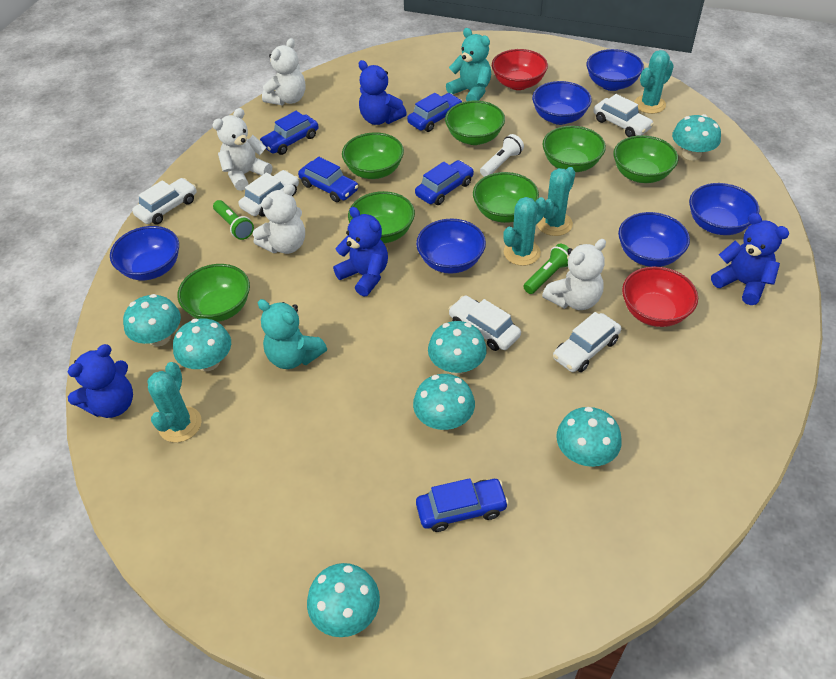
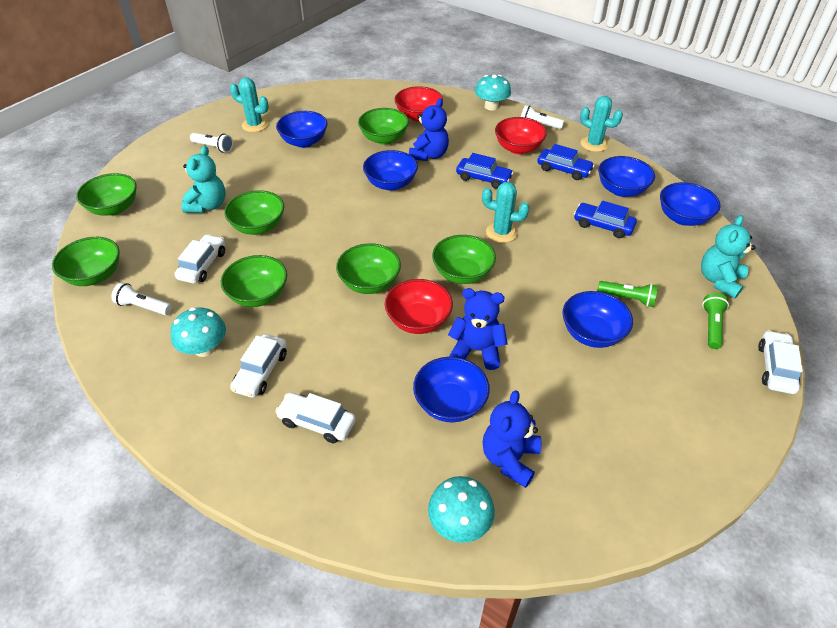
blue car: [260,111,319,155] [298,157,359,202] [407,93,463,132] [415,160,474,205] [416,478,509,532] = 5 -> [456,153,514,189] [537,144,595,180] [574,201,637,238] = 3
blue teddy bear: [67,344,133,418] [333,207,388,297] [359,60,407,125] [711,213,789,305] = 4 -> [409,98,449,161] [448,288,508,370] [483,390,541,488] = 3
red bowl: [492,49,548,90] [622,266,698,327] = 2 -> [385,279,453,334] [395,86,443,121] [495,117,547,154] = 3
turquoise cactus: [147,362,202,442] [503,197,547,266] [537,167,575,236] [634,50,674,114] = 4 -> [230,78,269,132] [482,182,529,243] [580,96,623,152] = 3
turquoise mushroom: [123,294,181,347] [173,318,231,371] [307,563,380,637] [413,374,475,430] [428,321,487,375] [556,407,622,467] [672,114,721,161] = 7 -> [171,307,226,357] [428,476,495,543] [475,75,511,111] = 3
white car: [132,178,197,225] [239,170,299,217] [448,296,521,351] [553,312,621,372] [593,94,654,137] = 5 -> [174,234,225,284] [230,334,287,398] [275,392,356,443] [758,330,803,394] = 4
white flashlight: [480,134,524,177] = 1 -> [111,282,172,315] [190,133,233,153] [521,105,564,129] = 3
white teddy bear: [212,108,272,191] [253,184,305,254] [262,38,305,105] [542,239,606,310] = 4 -> none = 0

